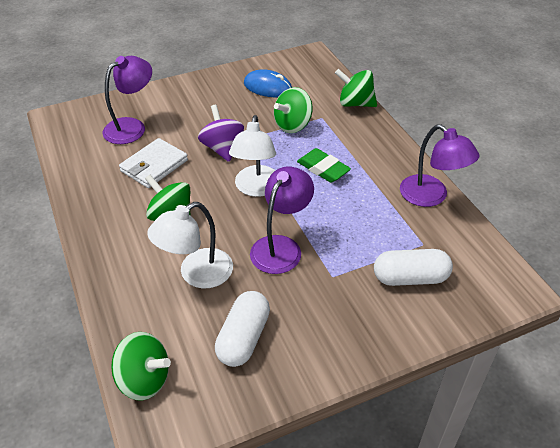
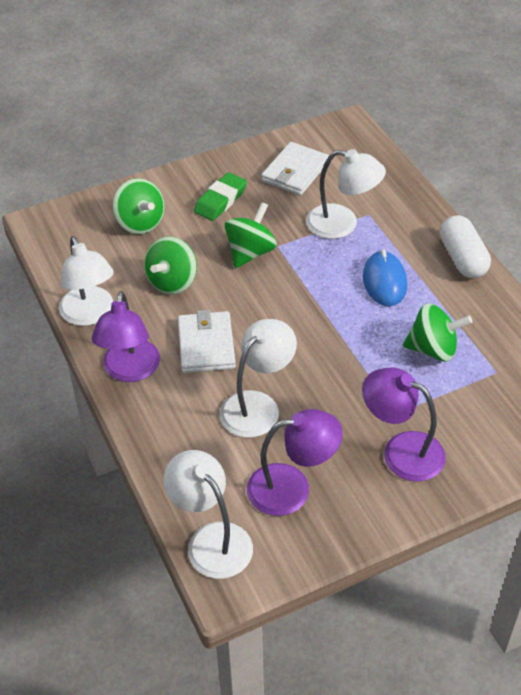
purple spinning top: [198,105,244,162] = 1 -> none = 0
white capsule: [215,291,270,367] [374,249,453,286] = 2 -> [440,215,491,278] = 1
white lamp: [147,202,233,288] [229,115,276,197] = 2 -> [59,236,114,326] [163,450,253,579] [220,319,297,438] [306,149,386,239] = 4
white wallet: [119,138,188,188] = 1 -> [178,310,236,373] [261,142,329,195] = 2

